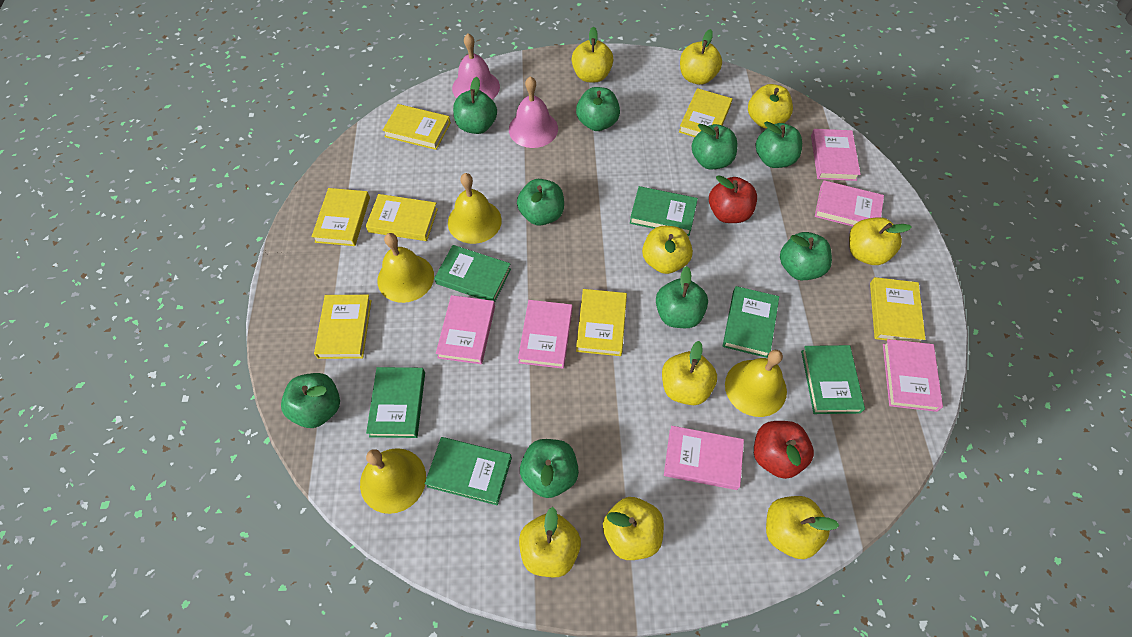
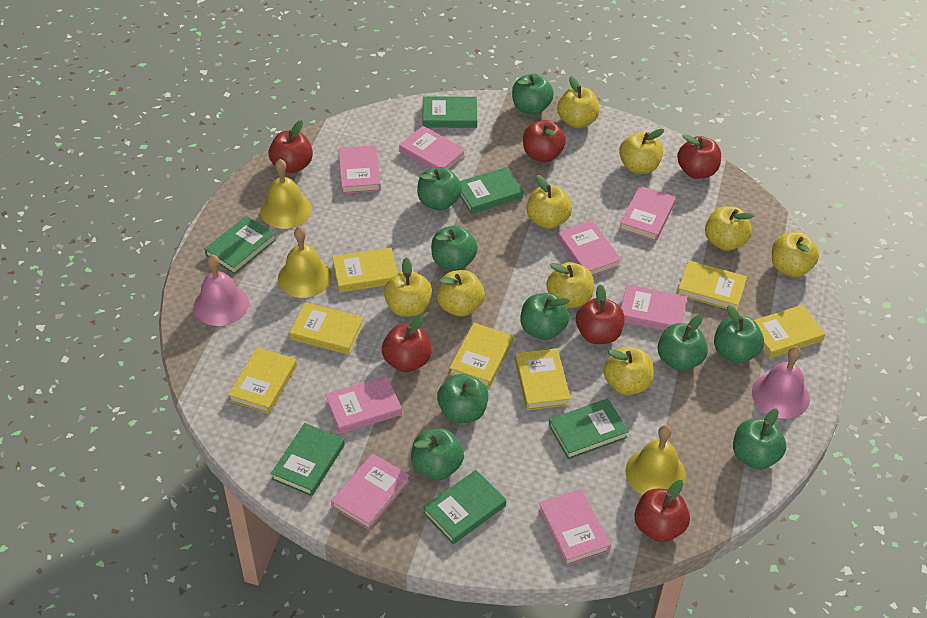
pink book: [436,295,495,364] [518,300,572,369] [664,426,744,490] [811,129,861,181] [815,180,884,226] [883,339,943,412] = 6 -> [325,376,402,434] [331,453,410,530] [338,145,381,194] [399,126,466,170] [538,489,611,566] [557,220,622,276] [619,186,676,241] [621,284,687,331] = 8
red apple: [709,175,757,223] [754,421,814,479] = 2 -> [268,120,313,173] [382,315,432,372] [523,120,566,162] [576,284,625,344] [634,480,690,542] [677,134,721,179] = 6
yellow bell: [360,448,426,514] [377,233,434,303] [448,173,502,244] [725,350,787,417] = 4 -> [260,159,312,229] [278,227,332,298] [625,425,686,495] = 3

